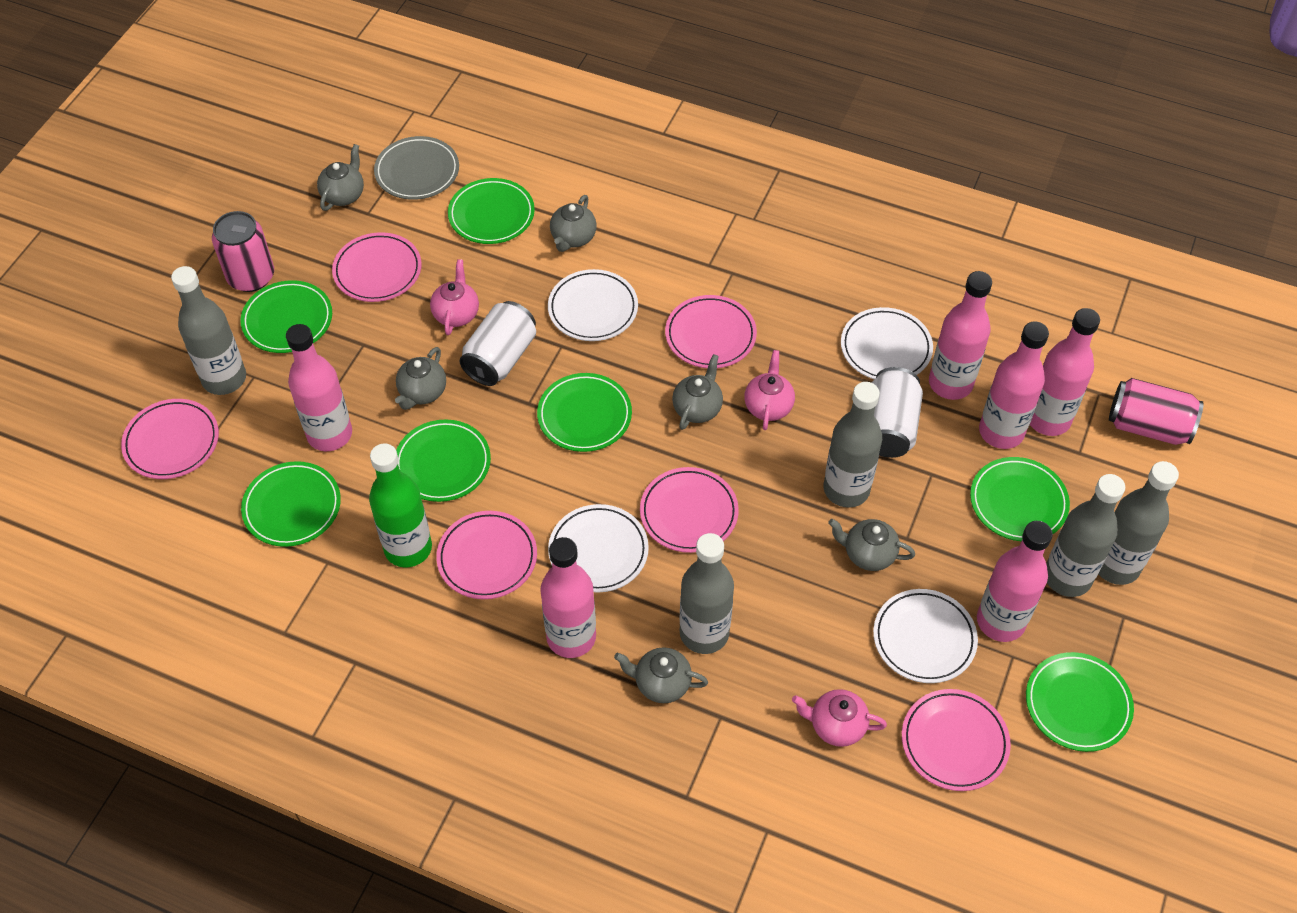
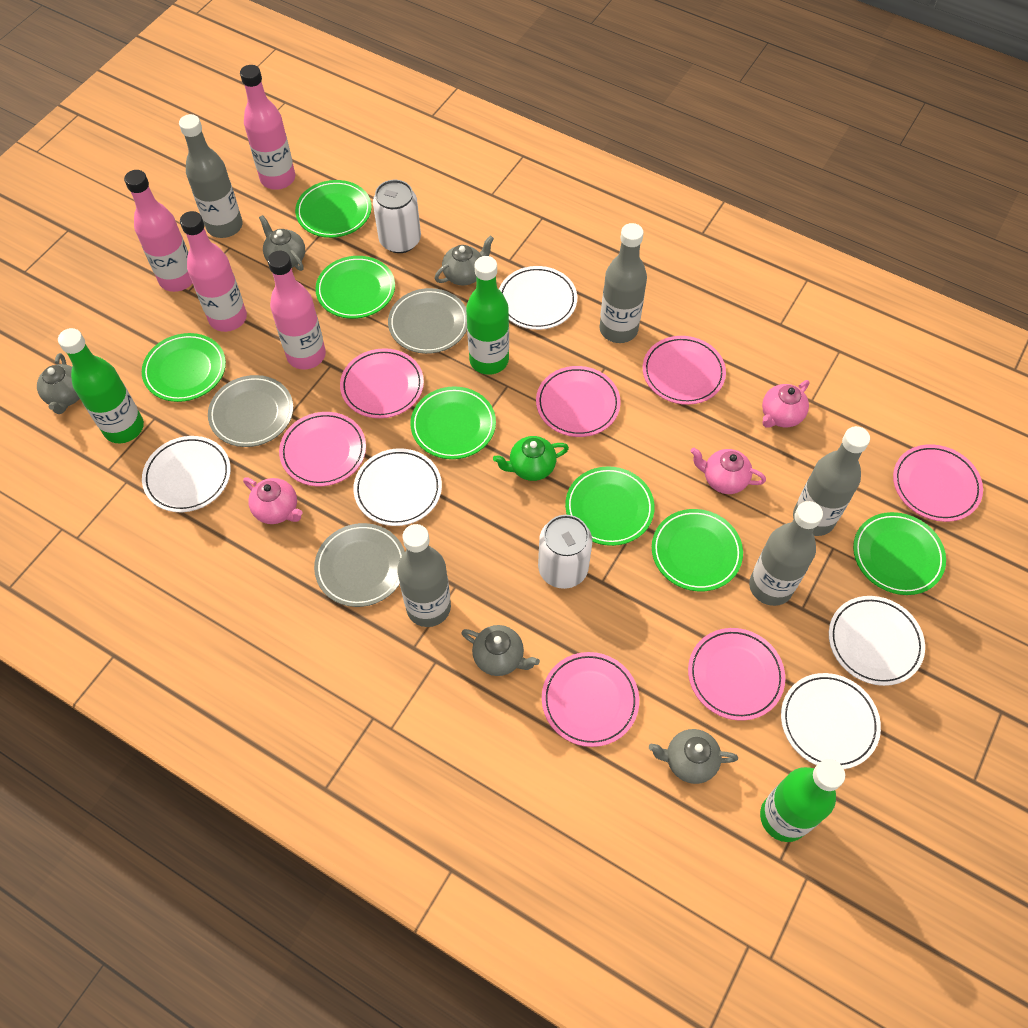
green bottle: [369,443,432,567] = 1 -> [58,328,144,443] [466,256,509,375] [760,759,845,842] = 3
green teapot: none = 0 -> [493,436,569,481] = 1
grey plate: [374,136,459,200] = 1 -> [208,375,293,447] [314,523,405,607] [388,288,467,354] = 3
grey teapot: [317,144,364,211] [395,347,446,410] [550,195,597,252] [614,647,708,703] [672,354,723,430] [828,519,915,571] = 6 -> [37,353,80,414] [259,215,305,271] [435,236,494,286] [461,625,540,676] [649,729,738,784] = 5
pink bottle: [286,324,352,451] [540,537,596,658] [929,271,992,400] [977,521,1053,642] [979,322,1049,449] [1030,308,1100,436] = 6 -> [124,170,193,292] [180,211,247,332] [240,65,295,190] [267,251,326,369] = 4
pink can: [212,211,274,292] [1109,378,1204,445] = 2 -> none = 0
pink plate: [121,399,219,479] [332,232,422,302] [436,511,537,599] [640,467,739,553] [665,295,757,368] [902,689,1011,791] = 6 -> [279,412,366,486] [340,348,424,418] [536,366,621,437] [542,652,639,747] [643,336,726,405] [688,628,785,721] [893,444,983,522] = 7
white plate: [548,269,638,341] [548,504,649,593] [841,307,933,379] [873,589,978,683] = 4 -> [142,436,231,512] [353,448,442,526] [499,266,577,330] [781,673,881,769] [829,596,925,686] = 5

